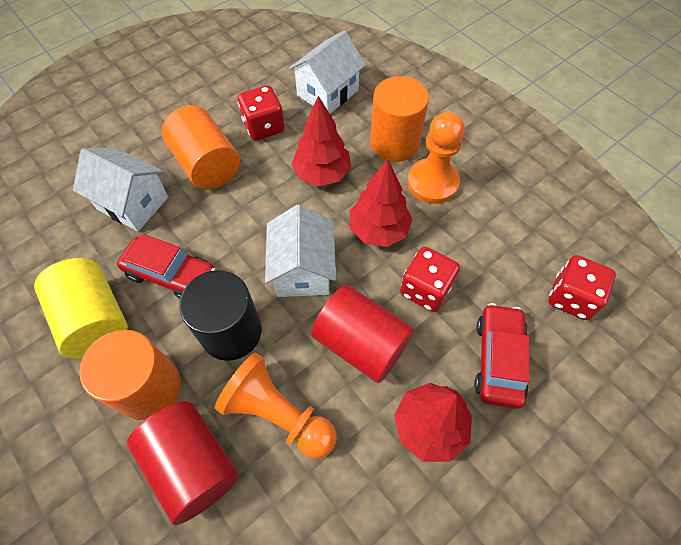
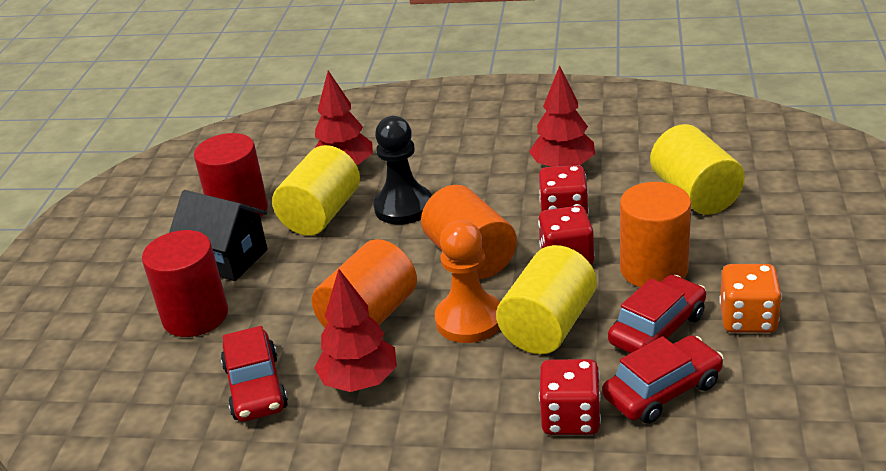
black cylinder: [179,270,261,361] = 1 -> none = 0
black house: none = 0 -> [169,190,268,281] = 1
black pawn: none = 0 -> [373,116,432,224] = 1
orange dice: none = 0 -> [719,264,782,333] = 1
orange pawn: [214,352,336,459] [407,112,465,204] = 2 -> [435,220,500,343] = 1
red car: [117,234,215,299] [474,303,530,409] = 2 -> [221,326,288,422] [603,335,724,424] [608,275,706,353] = 3
white house: [73,147,168,231] [265,205,336,297] [288,30,366,114] = 3 -> none = 0
yellow cylinder: [34,258,128,359] = 1 -> [272,145,360,236] [496,245,597,354] [650,124,745,215] = 3

